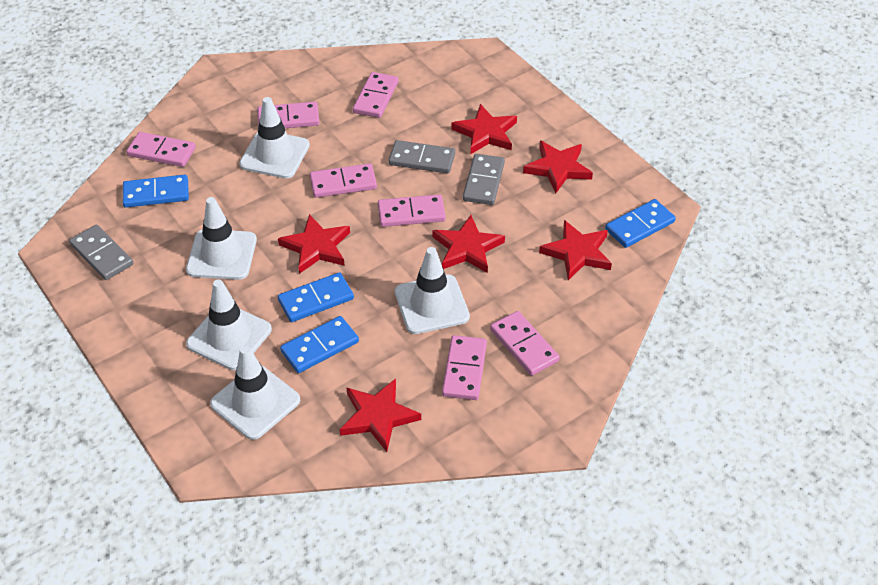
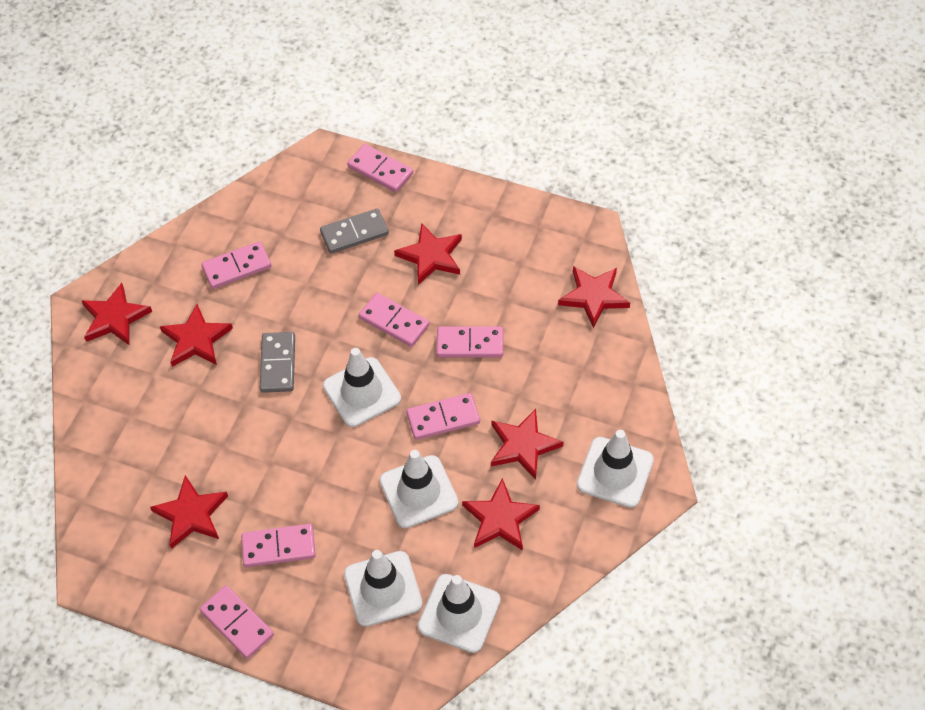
blue domino: [123,175,189,208] [278,272,354,322] [280,316,359,373] [605,199,676,248] = 4 -> none = 0
grey domino: [69,225,133,280] [389,140,455,173] [463,154,505,205] = 3 -> [260,332,295,393] [320,209,389,253] = 2
red star: [278,214,350,274] [340,379,421,452] [432,215,505,273] [451,104,517,154] [523,141,593,193] [539,220,612,280] = 6 -> [82,283,152,346] [150,475,228,549] [160,304,233,367] [394,223,462,285] [462,478,540,551] [491,409,564,480] [558,266,630,328] = 7

